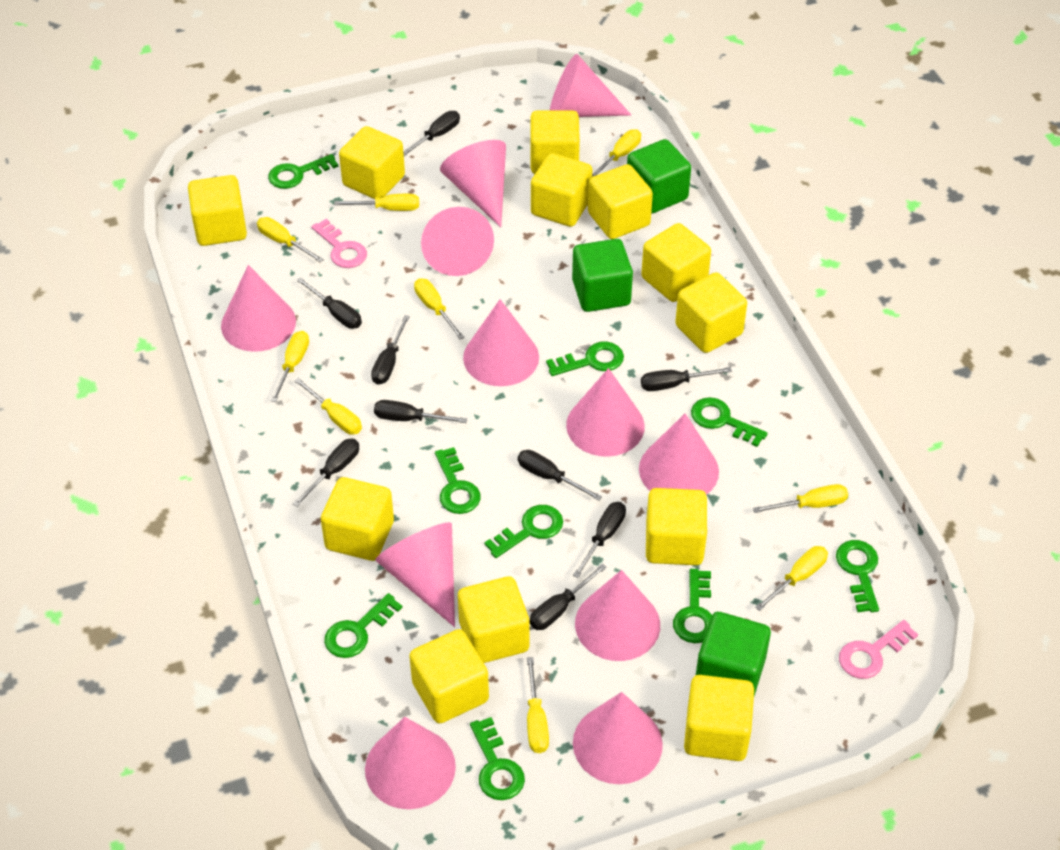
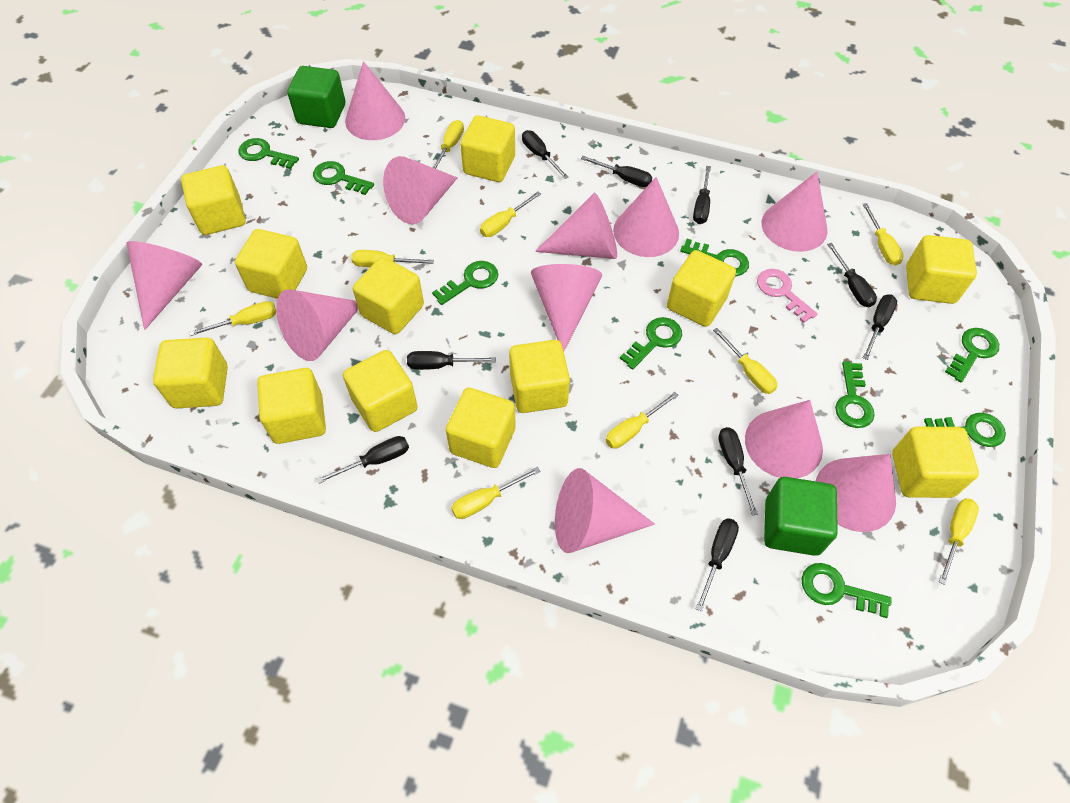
green cube: [572,239,633,312] [627,139,691,214] [696,612,771,696] = 3 -> [287,66,345,128] [764,477,838,556] = 2
pink key: [311,219,367,268] [839,620,918,679] = 2 -> [757,269,818,323] = 1

